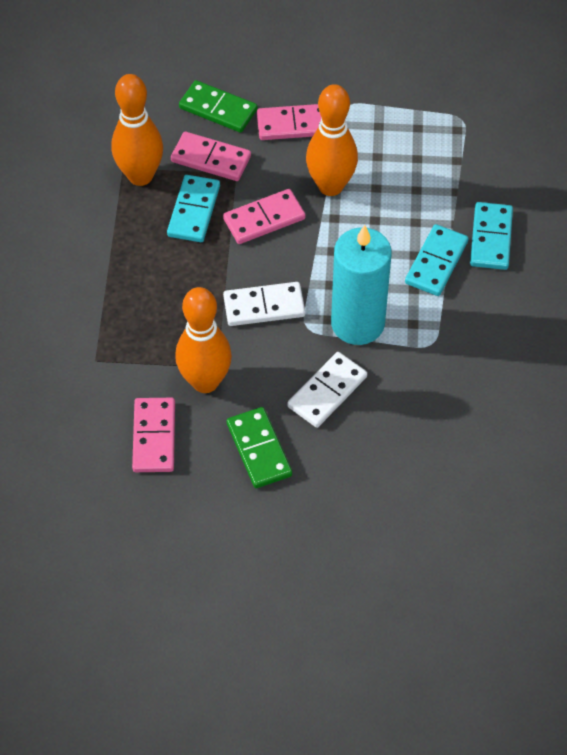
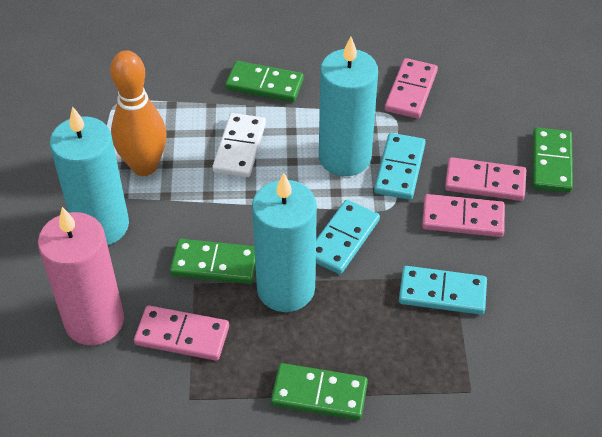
green domino: [179,80,258,133] [227,407,292,488] = 2 -> [170,239,256,284] [225,61,304,102] [271,363,368,420] [532,128,573,193] = 4
orange bowling pin: [111,74,163,186] [175,287,232,393] [306,84,358,196] = 3 -> [110,51,167,176] = 1
pink candle: none = 0 -> [38,207,124,345] = 1
turquoise candle: [331,225,392,345] = 1 -> [50,106,129,245] [252,173,317,312] [319,37,378,176] = 3
white domino: [223,282,305,326] [287,352,367,428] = 2 -> [212,113,266,177] = 1

